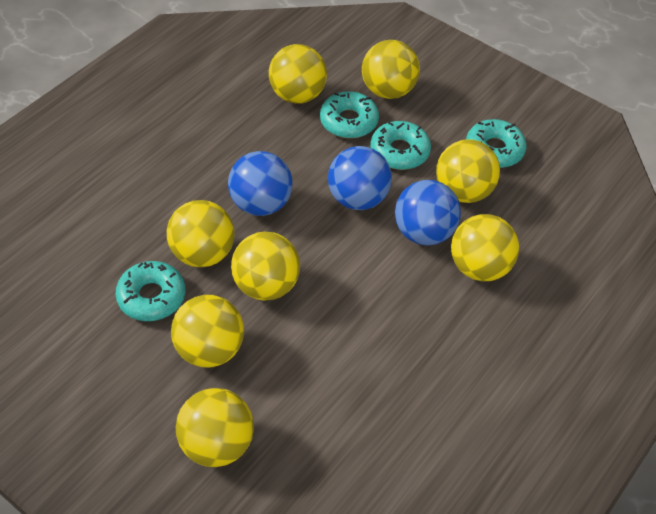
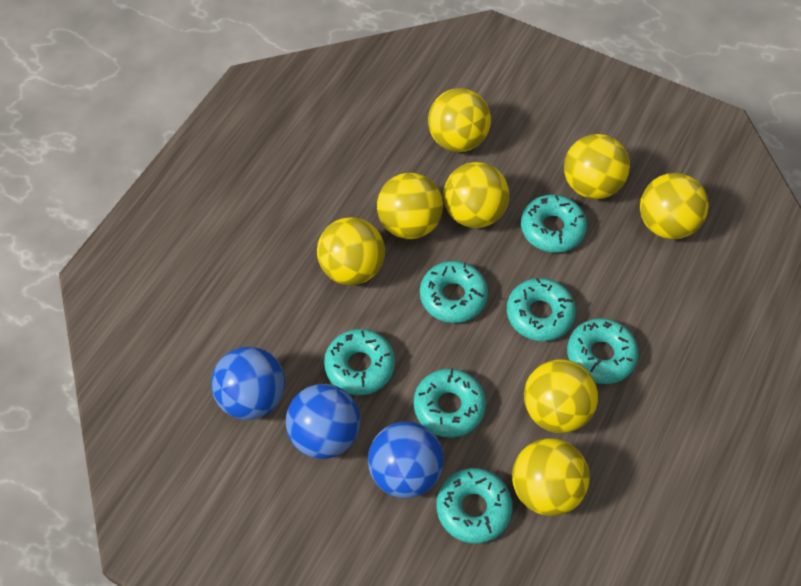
turquoise donut: [116,261,185,321] [320,91,379,138] [370,121,431,170] [466,119,526,168] = 4 -> [324,329,395,395] [414,368,486,438] [420,261,488,323] [437,468,513,544] [507,278,576,341] [521,194,587,253] [567,318,639,384] = 7

